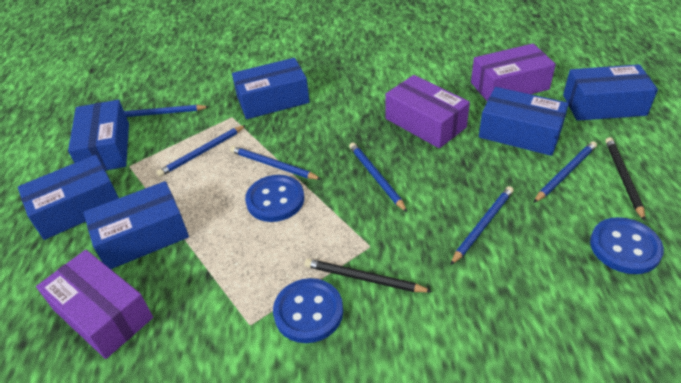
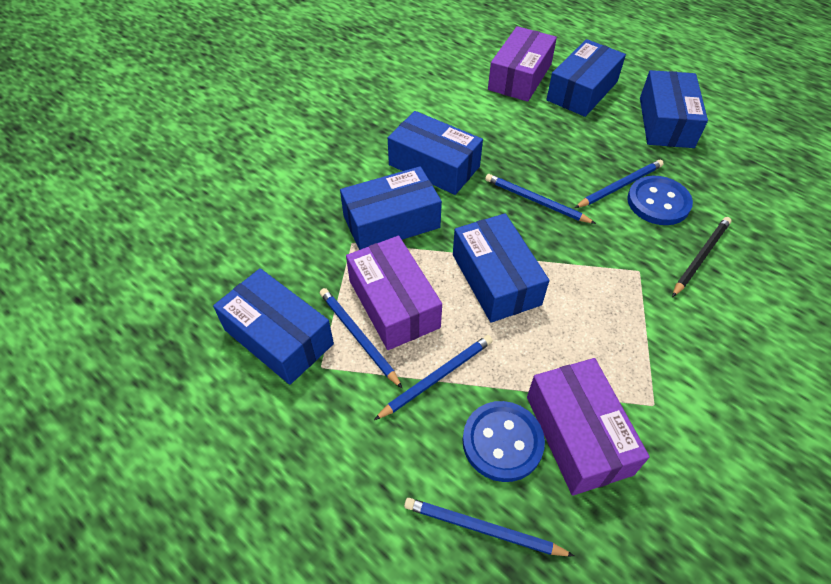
black pencil: [305,259,432,292] [605,137,645,221] = 2 -> [672,217,732,297] = 1
blue button: [245,175,304,222] [273,278,343,343] [590,217,664,274] = 3 -> [462,401,545,482] [627,176,693,225] = 2
blue pencil: [124,105,210,117] [157,125,246,177] [230,146,322,180] [349,142,407,212] [450,186,514,265] [533,141,597,203] = 6 -> [320,288,403,389] [374,335,493,420] [404,498,574,556] [485,174,596,224] [575,160,664,208] = 5

